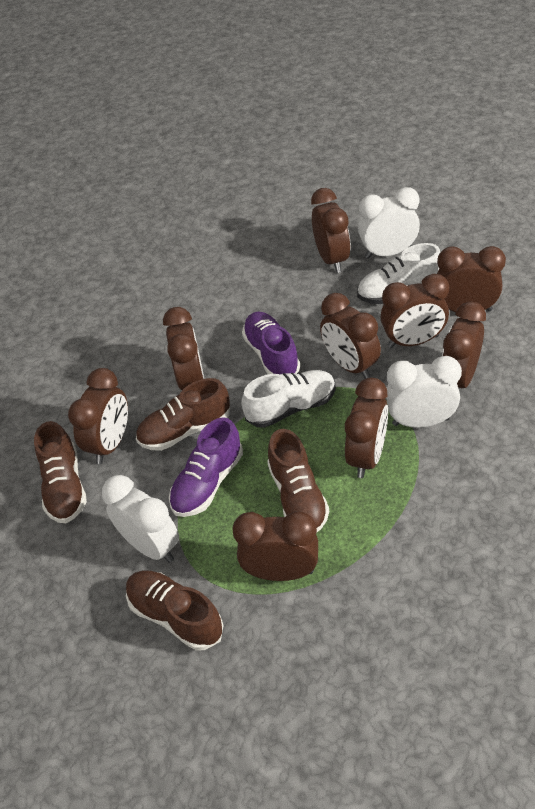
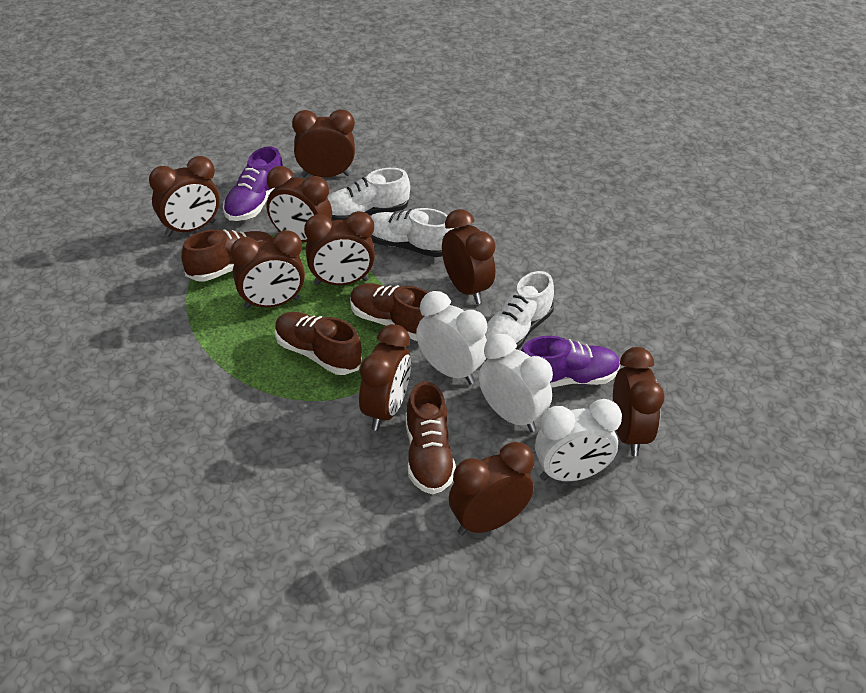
white shoe: [241,370,336,428] [357,243,440,304] = 2 -> [327,168,410,221] [371,208,454,257] [485,271,554,350] = 3

